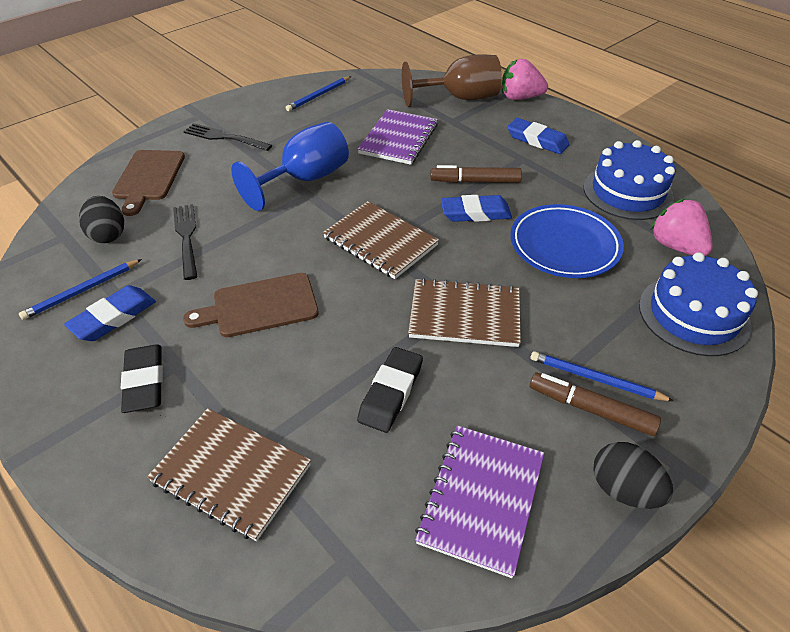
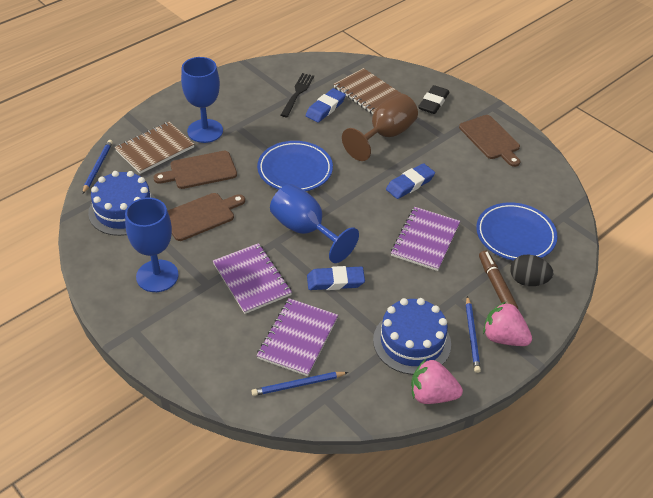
black egg: [79,196,124,243] [593,442,673,509] = 2 -> [510,255,553,286] = 1
black eraser: [121,344,163,413] [357,347,423,433] = 2 -> [418,85,450,114] = 1
black fork: [173,204,198,280] [183,123,272,151] = 2 -> [281,73,314,117] = 1
blue goblet: [231,122,349,211] = 1 -> [125,198,179,292] [181,57,223,143] [270,184,359,263] = 3
blue plate: [510,204,624,278] = 1 -> [257,141,333,191] [476,202,558,261] = 2
brown cutting board: [112,150,185,216] [183,273,319,337] = 2 -> [154,151,237,189] [168,193,245,241] [459,115,520,167] = 3
brown marker: [430,165,522,183] [530,372,661,436] = 2 -> [479,251,518,309] = 1
brown notebook: [147,408,311,541] [323,201,439,279] [408,278,521,347] = 3 -> [115,122,194,174] [334,68,402,114] = 2
purple notebook: [358,109,438,165] [415,425,544,578] = 2 -> [213,243,292,314] [257,298,338,376] [391,207,460,271] = 3

